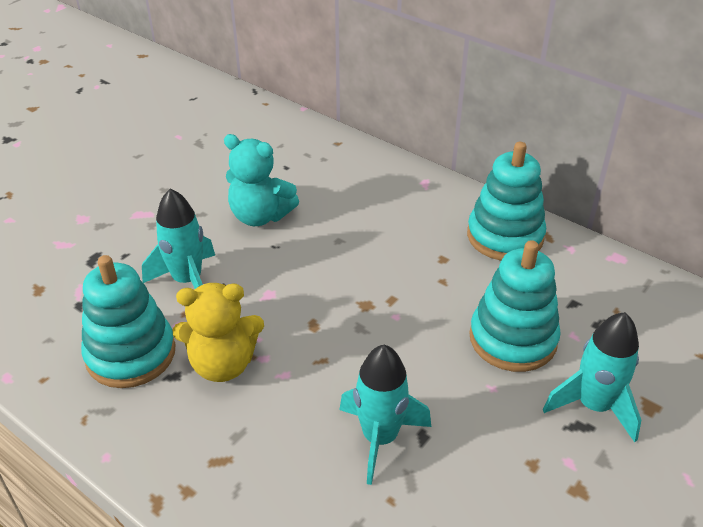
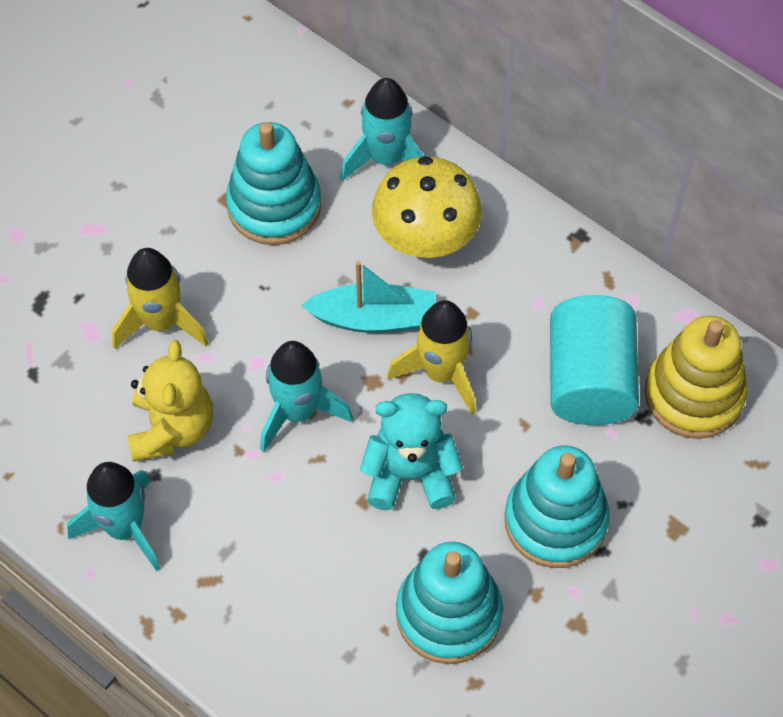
turquoise boat: none = 0 -> [302,261,435,333] = 1
turquoise cylinder: none = 0 -> [550,295,639,425] = 1
yellow mushroom: none = 0 -> [372,156,482,258] = 1
yellow rocket: none = 0 -> [112,248,208,349] [387,300,476,414] = 2
yellow stacking toy: none = 0 -> [645,316,747,439] = 1

